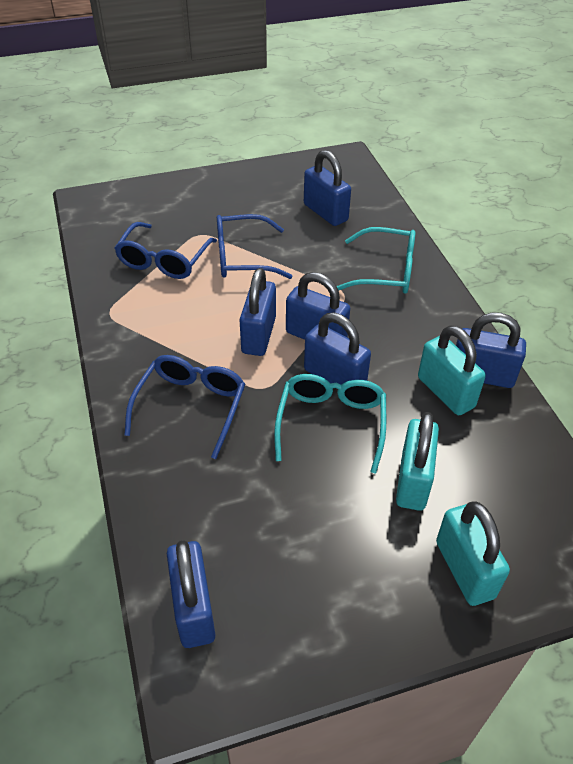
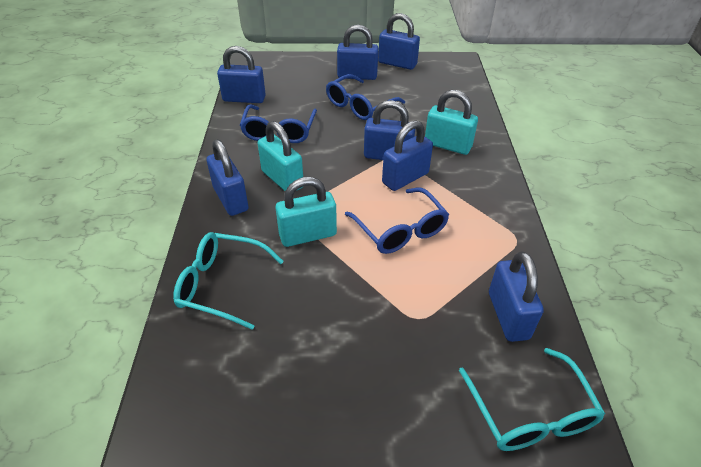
blue padlock: [167,540,216,648] [239,268,276,356] [286,272,350,340] [304,150,351,226] [304,313,371,385] [456,312,526,388] = 6 -> [207,139,249,216] [217,46,266,103] [337,25,379,80] [364,100,415,160] [378,13,420,70] [382,121,433,191] [489,251,544,342] = 7

